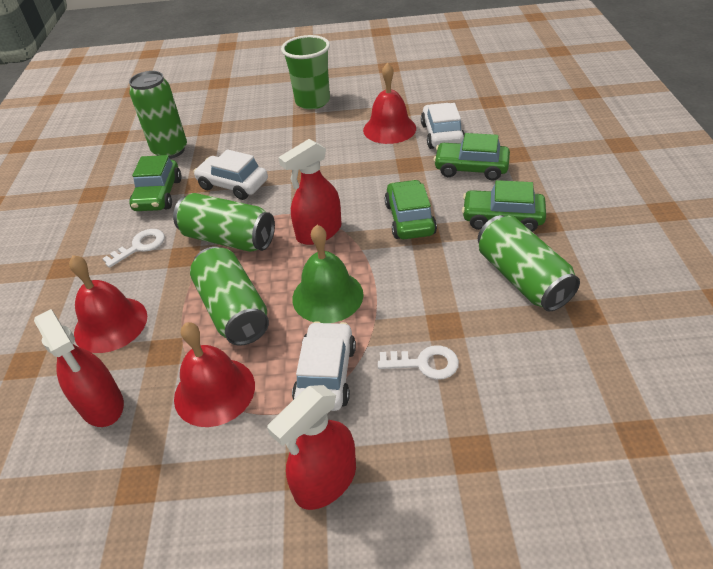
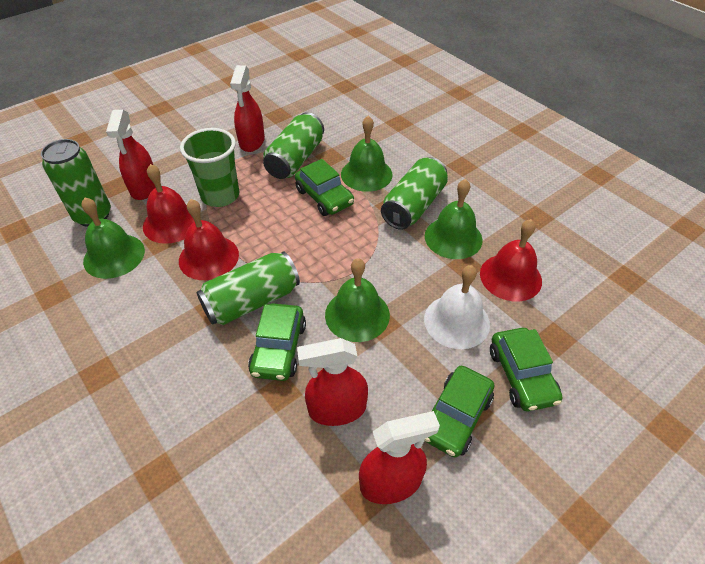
green bell: [292,225,364,323] = 1 -> [81,198,145,279] [325,258,390,342] [341,116,393,192] [425,179,483,259] = 4
red spray bottle: [34,309,124,427] [267,385,356,510] [278,139,342,245] = 3 -> [106,110,156,200] [230,65,265,152] [297,338,368,426] [359,411,440,504] = 4
white bell: none = 0 -> [424,265,490,349] = 1
white car: [193,149,268,200] [292,321,356,411] [421,103,465,149] = 3 -> none = 0
white key: [102,229,165,268] [378,345,459,380] = 2 -> none = 0

